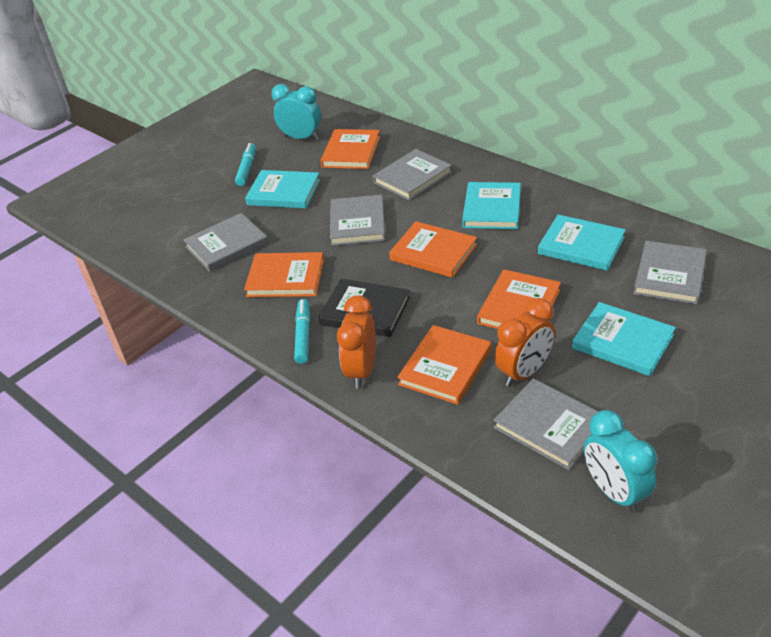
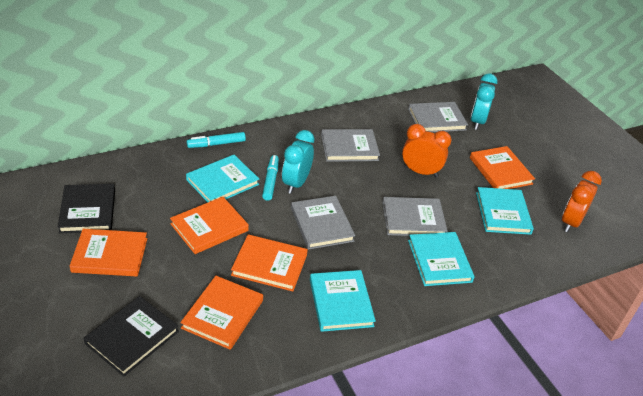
black book: [319,279,410,337] = 1 -> [58,184,115,233] [84,296,179,377] = 2
grey book: [183,213,268,272] [330,194,386,246] [373,149,452,200] [493,378,599,470] [633,241,707,304] = 5 -> [291,196,355,250] [321,129,380,162] [382,197,448,236] [408,102,468,132] = 4

